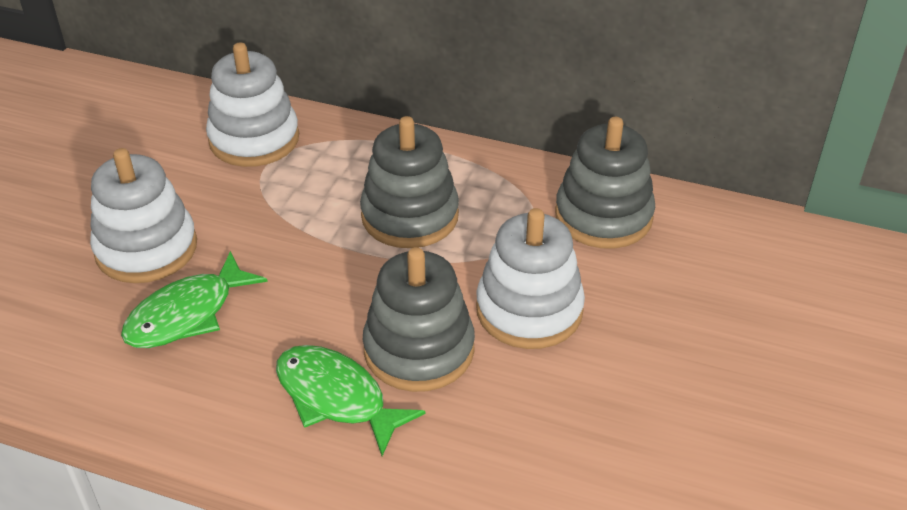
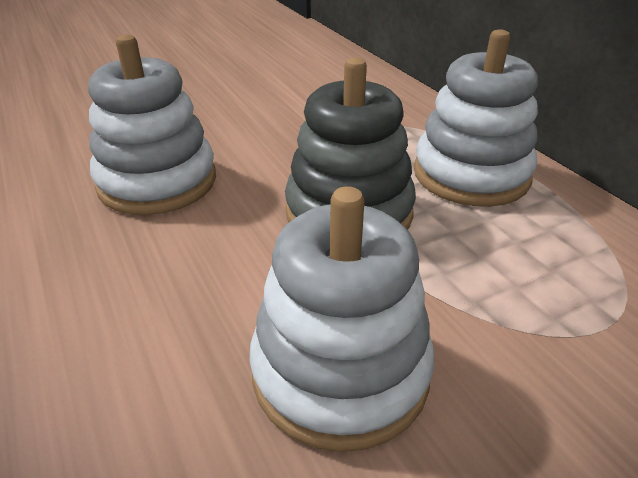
green fish: [121,251,268,348] [276,345,425,456] = 2 -> none = 0
grey stacking toy: [360,116,459,248] [363,247,475,392] [555,117,655,249] = 3 -> [285,57,416,230] = 1

